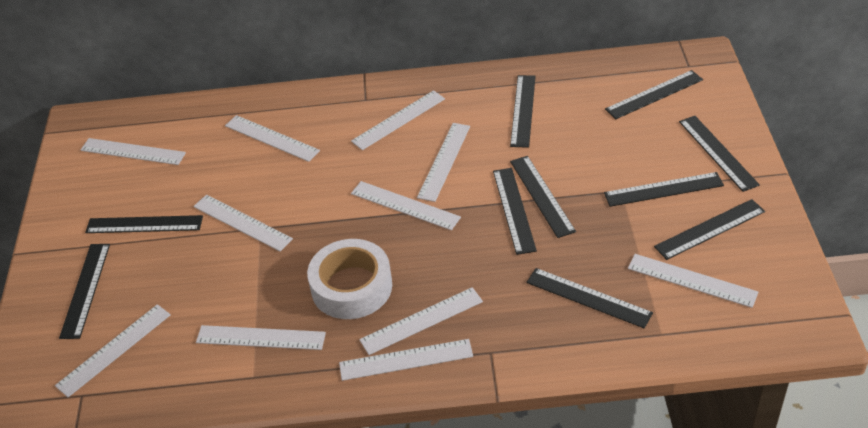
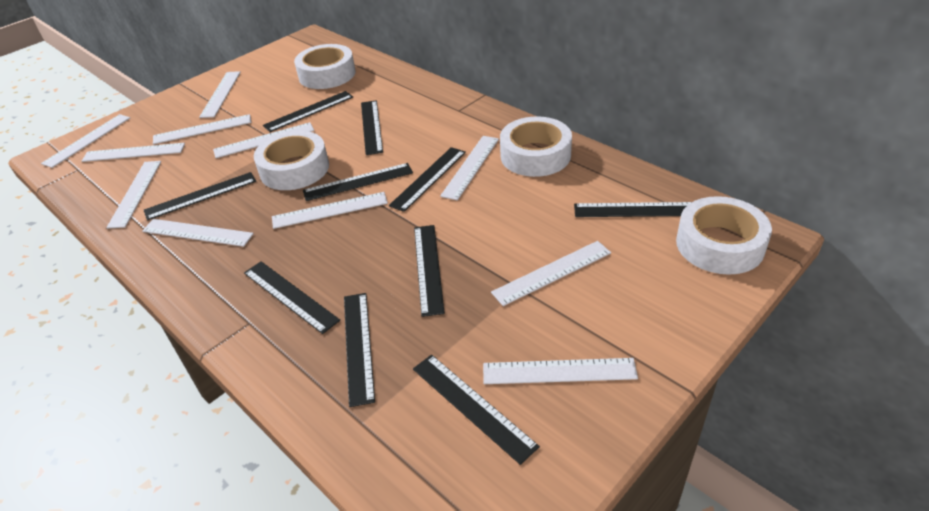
white tape: [307,239,392,319] = 1 -> [254,131,329,190] [294,44,356,89] [500,116,572,177] [676,196,772,275] = 4

